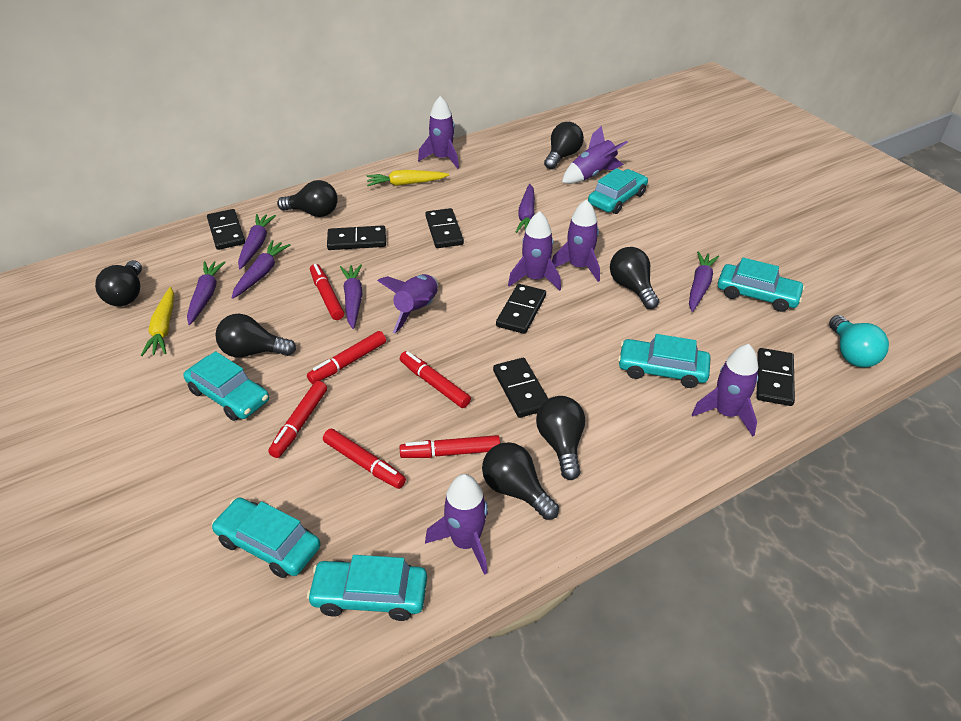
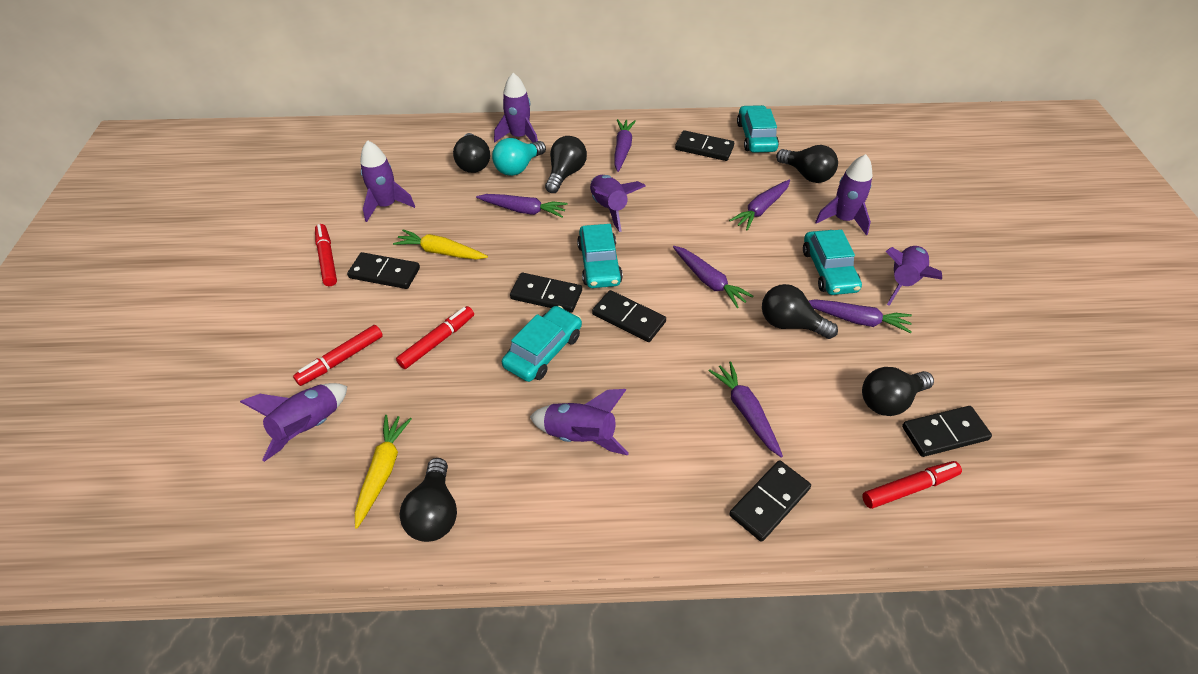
black light bulb: [95,260,142,306] [215,314,296,357] [277,180,338,217] [482,442,559,520] [536,396,585,480] [544,122,584,169] [610,247,659,309] = 7 -> [400,458,457,542] [453,133,490,173] [545,136,587,193] [762,284,838,339] [776,145,838,183] [862,367,934,416] = 6
red marker: [268,381,327,458] [307,331,386,384] [310,264,344,320] [323,429,406,489] [400,351,471,408] [400,435,500,458] = 6 -> [293,325,383,386] [315,224,337,286] [396,306,474,369] [862,461,962,509] = 4
turquoise car: [184,351,269,421] [212,497,321,578] [307,555,427,621] [588,168,648,214] [618,334,711,388] [718,258,805,312] = 6 -> [502,306,582,382] [577,224,623,288] [737,105,779,153] [803,230,862,295] = 4

